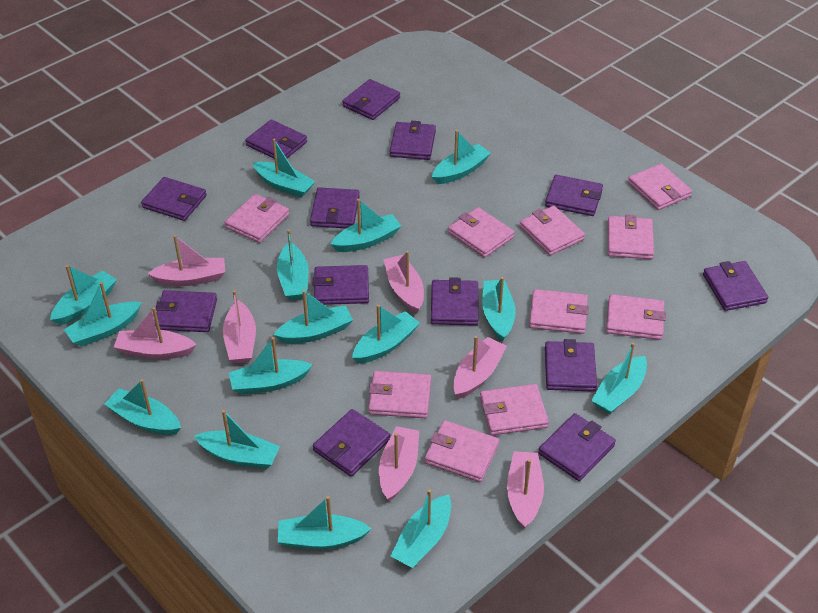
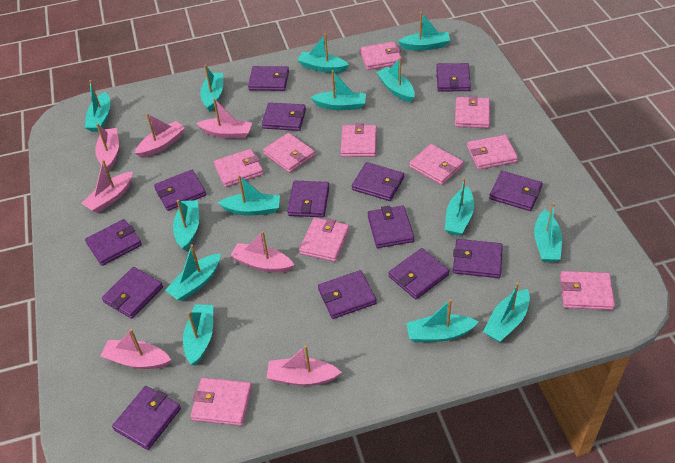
purple wallet: [141,177,207,221] [154,290,217,332] [245,120,307,159] [310,187,360,228] [313,265,369,305] [313,409,390,477] [342,79,400,120] [390,121,436,160] [431,277,479,326] [538,413,616,481] [545,175,603,216] [545,339,597,392] [703,261,768,311] = 13 -> [85,219,142,266] [102,267,163,319] [112,386,181,450] [154,170,206,211] [248,66,289,91] [262,102,306,131] [287,181,329,217] [318,270,377,319] [352,162,404,201] [368,205,414,248] [389,248,450,299] [436,63,471,91] [453,239,503,278] [489,171,542,211] = 14
turquoise boat: [50,265,117,325] [64,282,142,347] [104,379,181,435] [194,410,280,469] [229,337,313,395] [252,139,316,198] [273,290,353,344] [277,229,309,300] [278,496,372,549] [331,199,401,252] [352,305,420,364] [391,489,451,568] [432,130,491,184] [482,277,515,342] [591,343,647,414] = 15 -> [85,80,110,132] [165,244,220,301] [173,200,199,251] [183,304,213,365] [200,65,223,111] [218,175,280,216] [297,34,349,73] [311,70,366,110] [376,57,415,102] [398,12,450,51] [406,299,479,342] [445,178,474,236] [483,282,530,342] [534,203,562,262] = 14

